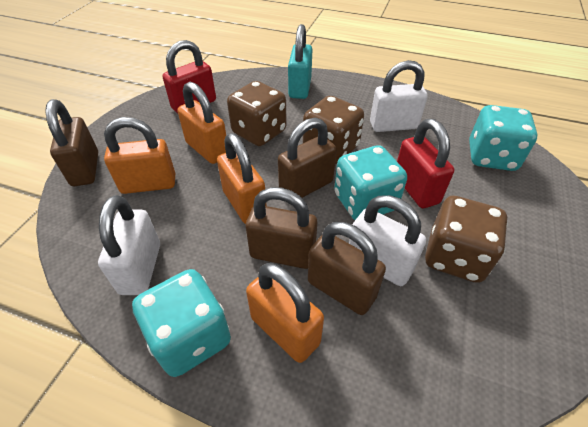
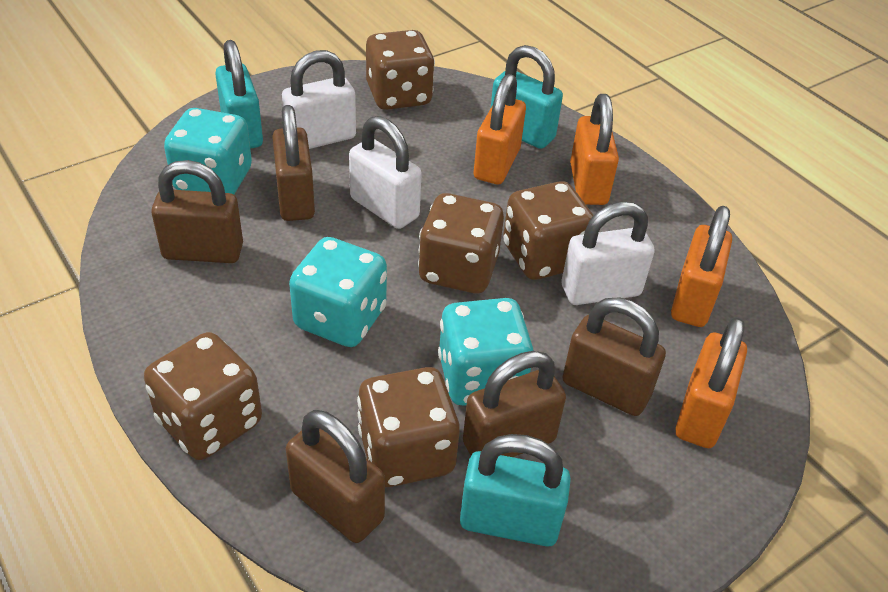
brown dice: [227,81,287,146] [303,96,364,164] [425,196,508,283] = 3 -> [144,332,262,460] [357,367,460,487] [366,30,435,110] [418,193,504,293] [503,181,594,280] = 5
brown padlock: [45,99,98,186] [246,187,317,269] [278,118,337,198] [308,222,386,315] = 4 -> [151,160,243,263] [272,105,315,221] [286,410,385,543] [463,351,566,457] [563,297,666,416] = 5
red padlock: [162,40,216,114] [397,119,454,208] = 2 -> none = 0
turquoise padlock: [288,24,312,99] = 1 -> [215,40,263,148] [460,434,571,547] [491,45,563,149] = 3

